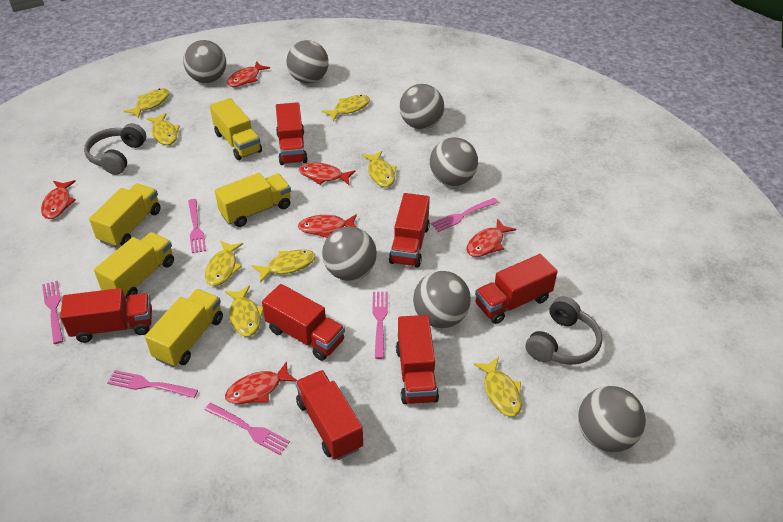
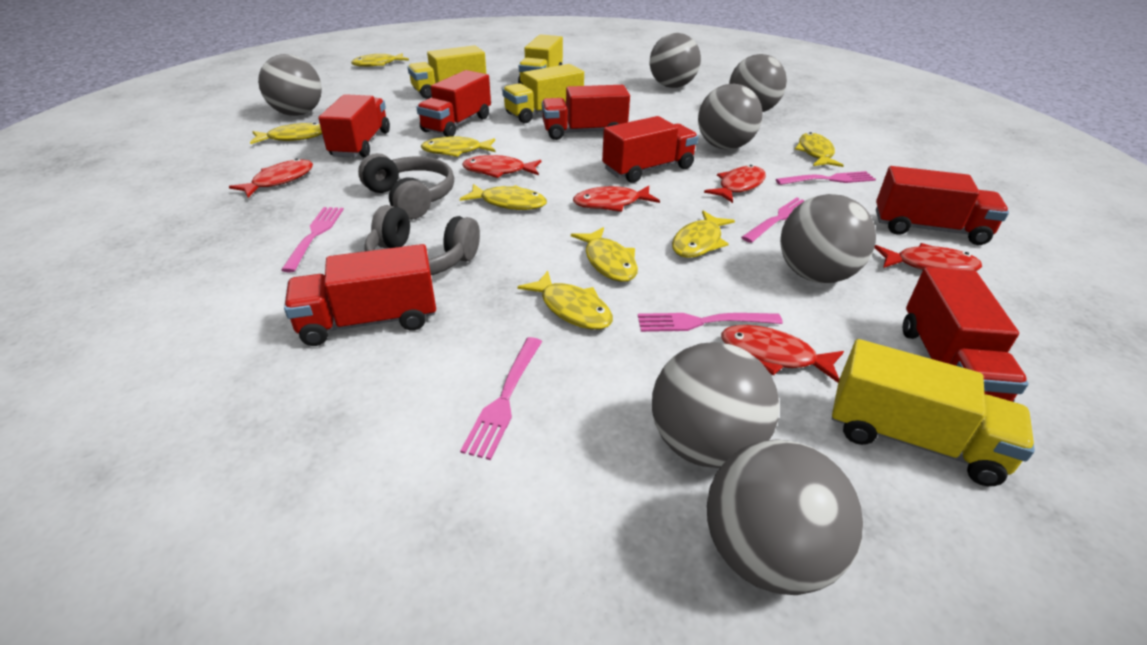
pink fork: [42,281,63,344] [107,370,198,398] [188,199,206,253] [205,403,290,455] [372,292,388,359] [431,198,499,232] = 6 -> [281,207,344,273] [460,337,542,460] [638,313,783,332] [741,198,804,243] [776,171,876,185] = 5
yellow truck: [89,183,161,248] [94,232,174,299] [145,289,223,367] [210,98,262,160] [215,173,291,227] = 5 -> [408,45,486,99] [502,64,584,123] [518,34,563,84] [832,339,1035,486] = 4

